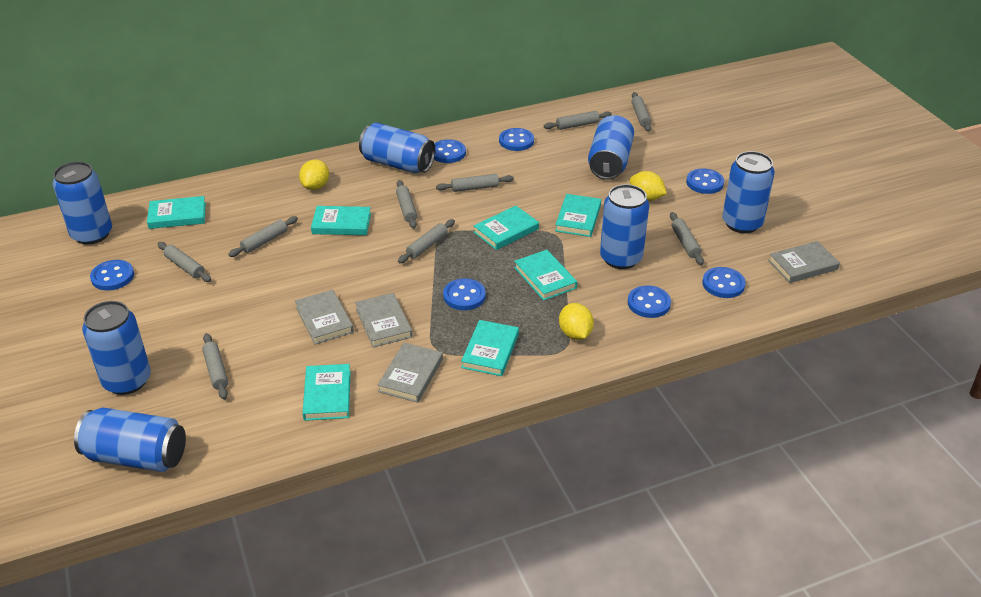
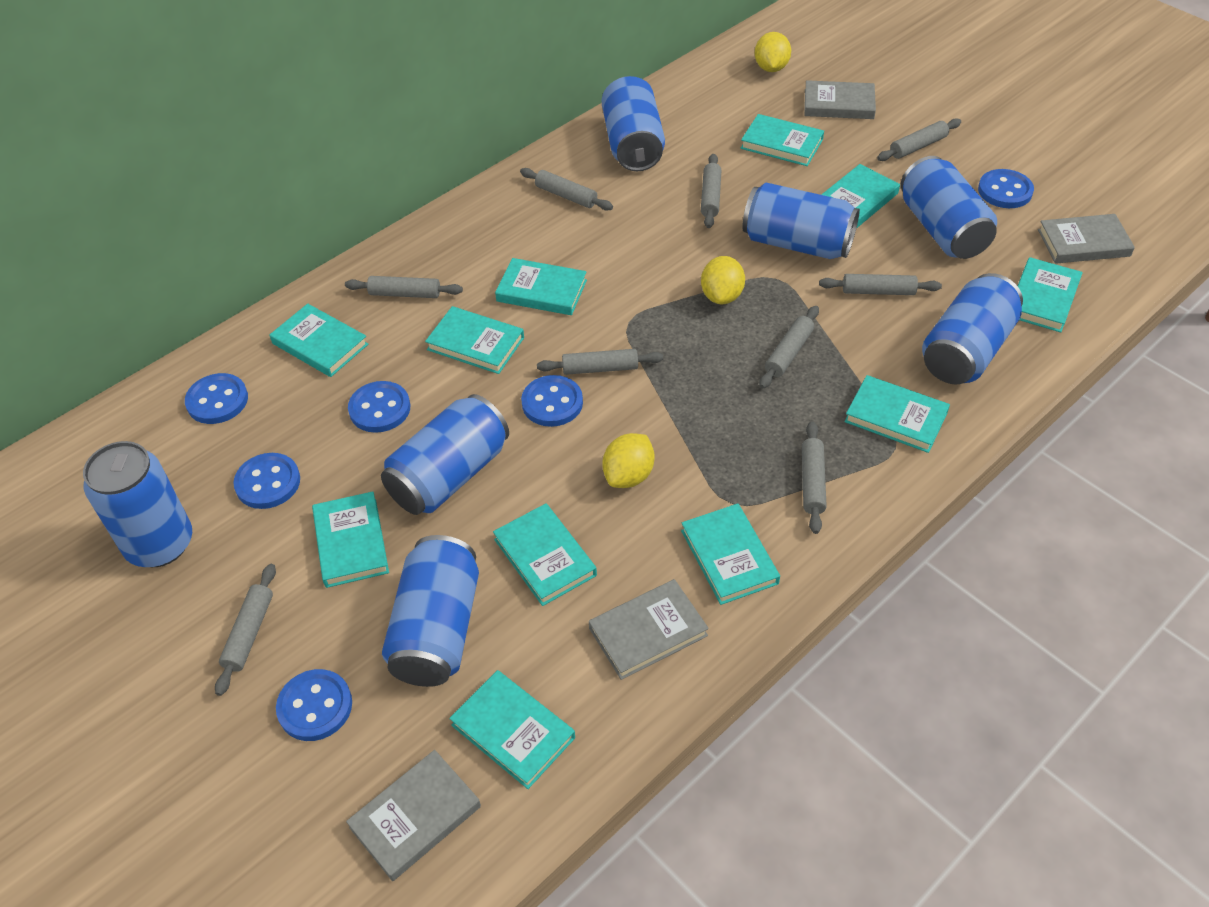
blue button: [90,260,134,291] [434,139,466,163] [443,278,486,310] [499,128,534,151] [628,285,671,318] [686,169,724,194] [702,267,746,298] = 7 -> [185,373,248,424] [233,453,300,509] [276,669,352,741] [348,381,410,433] [521,375,583,427] [978,169,1034,208] = 6
turquoise book: [147,196,206,229] [302,364,351,421] [311,206,371,235] [461,320,519,376] [474,206,539,250] [514,250,577,301] [555,194,601,237] = 7 -> [270,304,368,377] [312,491,389,588] [425,306,524,374] [449,670,575,789] [493,503,597,606] [495,258,587,315] [681,503,780,605] [741,114,824,166] [821,164,900,229] [844,375,950,453] [1018,257,1083,332] = 11

